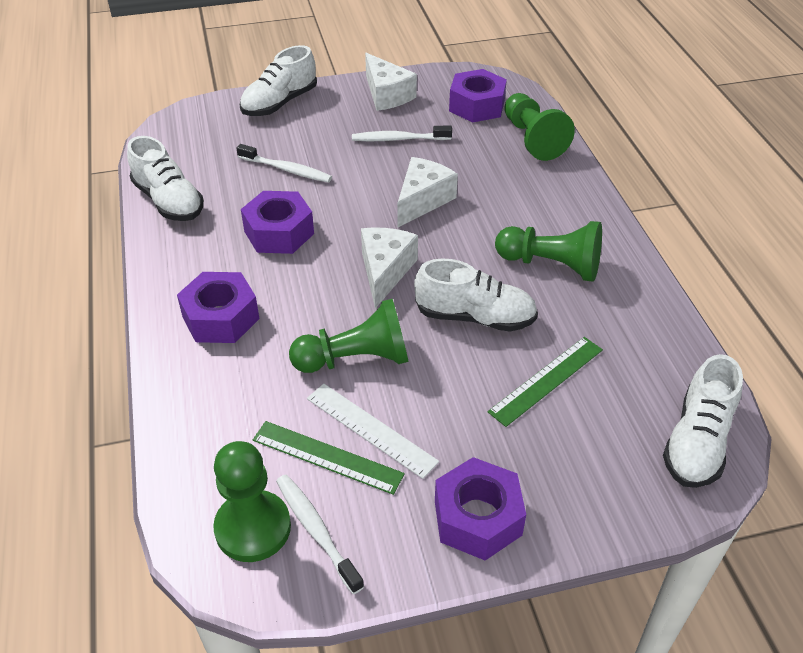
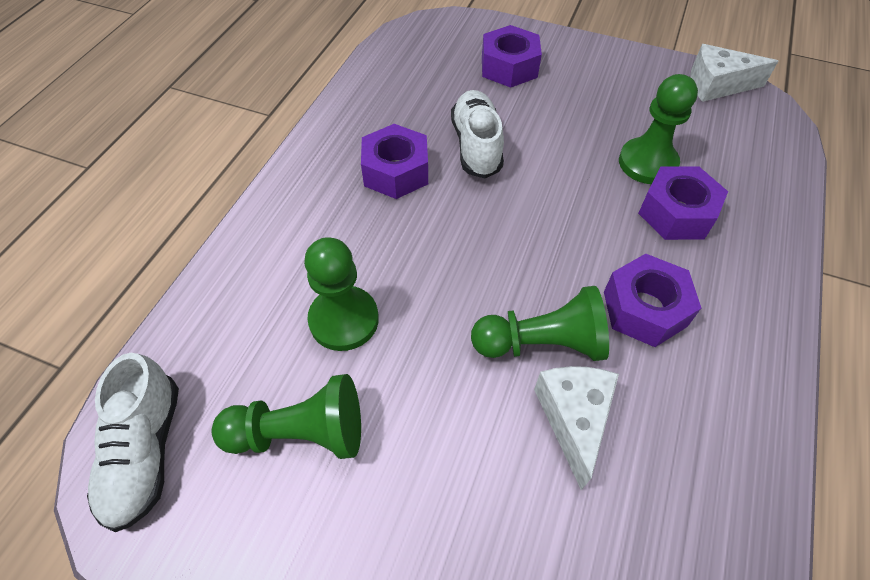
green ruler: [253,421,405,495] [488,337,603,427] = 2 -> none = 0
white cheese: [361,227,418,308] [365,53,417,111] [397,157,458,228] = 3 -> [534,366,619,490] [690,44,778,102] = 2
white ruler: [307,384,439,479] = 1 -> none = 0
white shoe: [127,136,204,221] [240,45,317,116] [414,259,538,332] [663,354,743,488] = 4 -> [87,353,179,532] [451,90,504,178] = 2
white toothbrush: [236,144,332,183] [276,475,364,594] [352,125,452,141] = 3 -> none = 0

